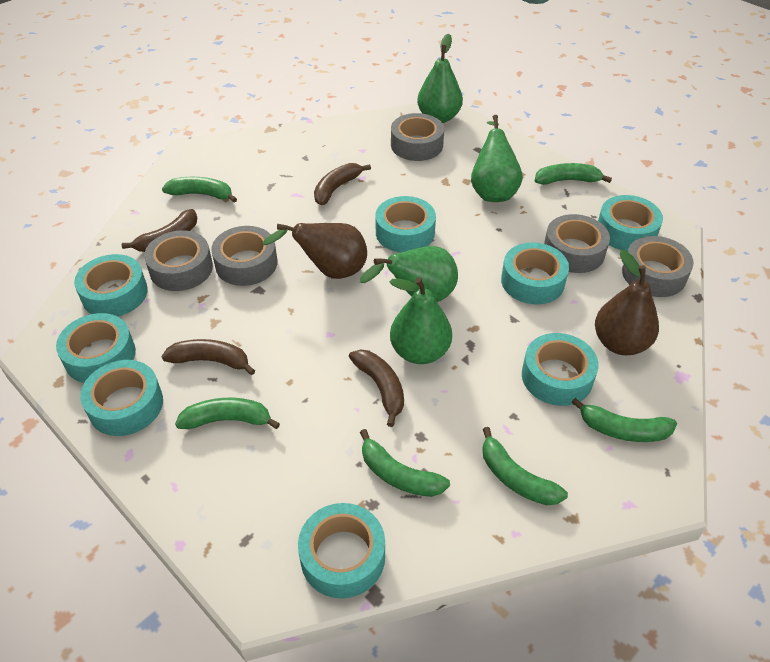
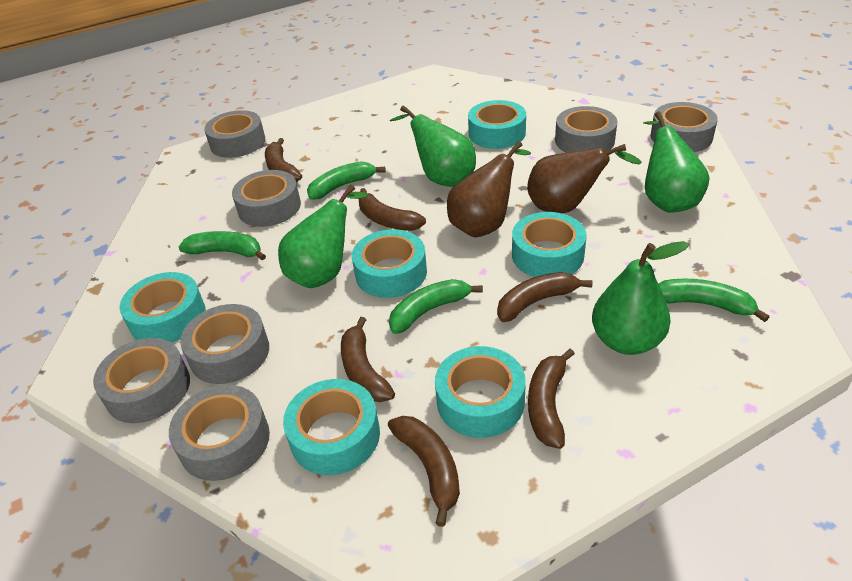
brown banana: [122,209,197,252] [161,339,255,375] [314,163,371,205] [349,349,404,427] = 4 -> [265,138,302,182] [341,317,395,402] [359,188,426,231] [388,416,460,527] [497,272,593,322] [528,349,575,449] = 6
green banana: [162,177,237,203] [175,398,280,429] [360,429,450,497] [482,427,568,505] [535,163,612,185] [572,398,677,442] = 6 -> [179,231,266,260] [307,161,386,200] [389,279,483,334] [659,279,769,322] = 4
grey tape: [144,231,213,291] [211,226,277,286] [391,113,444,161] [544,214,610,273] [622,236,694,297] = 5 -> [93,338,190,423] [169,385,270,481] [180,304,269,384] [204,110,265,158] [232,170,301,227] [555,106,618,153] [651,102,718,152] = 7
turquoise tape: [56,313,136,383] [74,254,148,316] [80,360,163,436] [298,503,385,598] [375,196,436,253] [501,242,569,305] [522,333,599,406] [598,195,663,251] = 8 -> [120,272,206,343] [283,379,380,475] [352,229,427,298] [435,346,526,438] [468,100,526,149] [512,212,587,277] = 6

